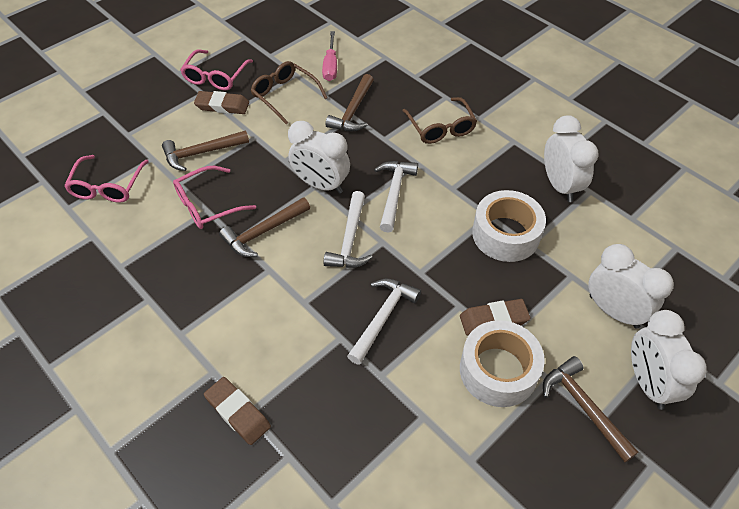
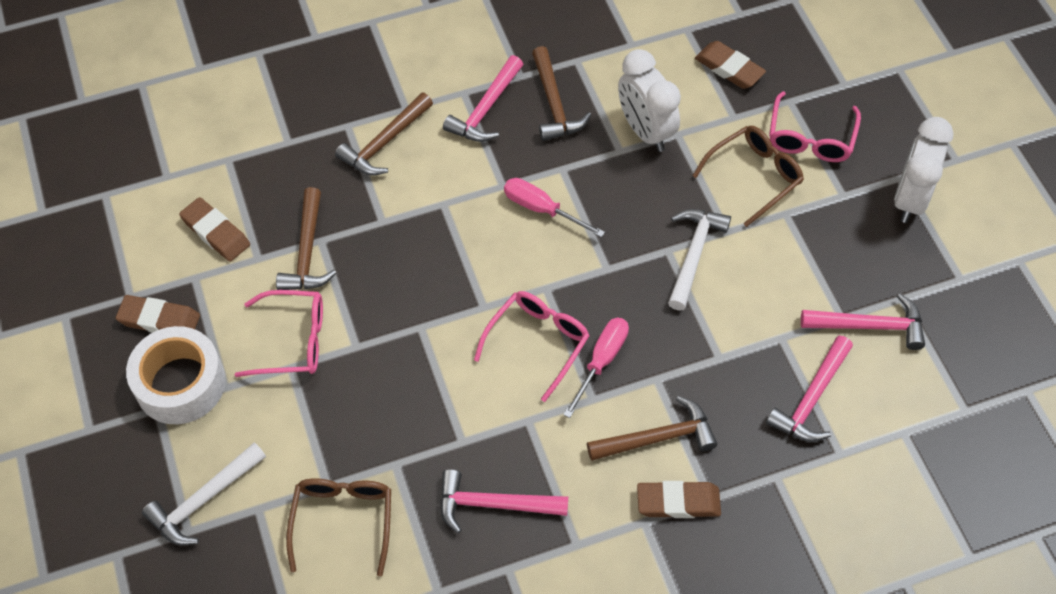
brown eraser: [194,91,249,114] [204,377,271,445] [460,299,530,335] = 3 -> [116,295,200,333] [179,197,250,262] [637,481,721,518] [695,41,766,89] = 4
pink hammer: none = 0 -> [440,469,568,533] [443,55,523,142] [766,336,853,442] [801,294,925,350] = 4
pink screwdriver: [322,31,337,81] = 1 -> [504,178,605,237] [563,318,629,418] = 2
white clock: [288,121,350,193] [544,115,599,202] [588,244,674,328] [631,310,707,410] = 4 -> [618,49,681,152] [894,117,954,223] = 2
white hammer: [323,191,373,268] [347,279,421,365] [374,161,418,233] = 3 -> [142,442,266,545] [668,209,731,311] = 2
white tape: [460,320,545,407] [472,190,546,262] = 2 -> [126,326,226,424] = 1

